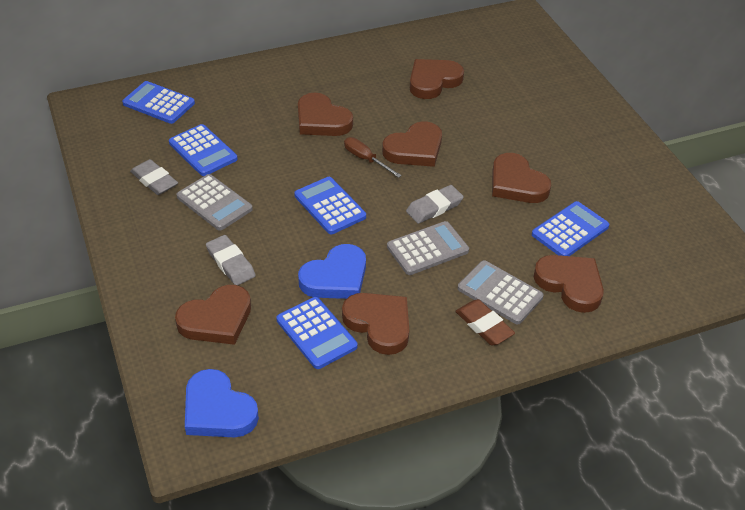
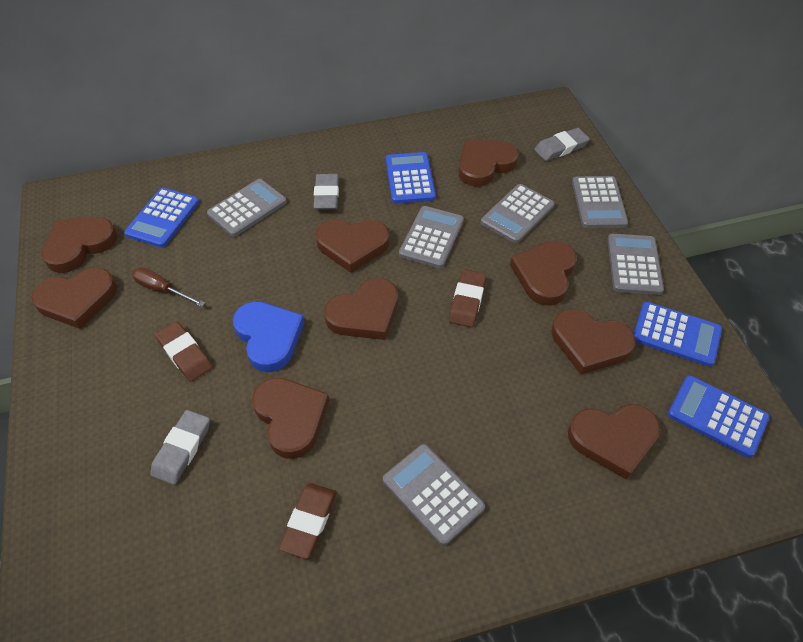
blue calculator: [122,81,195,124] [169,124,238,176] [276,297,358,369] [294,177,366,234] [532,201,609,256] = 5 -> [124,188,199,248] [386,152,436,204] [634,302,722,367] [668,375,770,458] = 4
blue heart: [185,369,259,438] [298,244,366,299] = 2 -> [233,301,304,372] = 1
brown eraser: [455,299,515,345] = 1 -> [155,321,212,382] [279,483,337,559] [449,269,486,327] = 3
brown heart: [175,285,251,345] [298,92,353,136] [342,293,409,355] [382,121,442,167] [410,59,464,99] [492,153,551,203] [534,255,604,313] = 7 -> [31,268,117,329] [41,217,117,273] [252,378,329,459] [316,220,390,273] [324,278,398,340] [459,140,519,187] [510,241,577,306] [551,309,636,375] [568,404,660,480] = 9
grey calculator: [177,174,253,231] [387,221,469,275] [458,260,544,324] = 3 -> [207,179,287,237] [383,444,485,546] [399,206,464,268] [481,184,554,244] [572,176,628,228] [607,234,664,295] = 6

